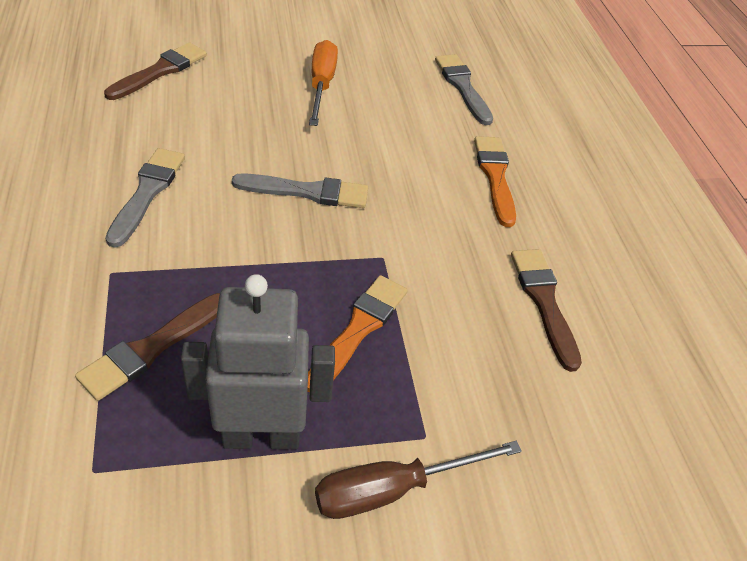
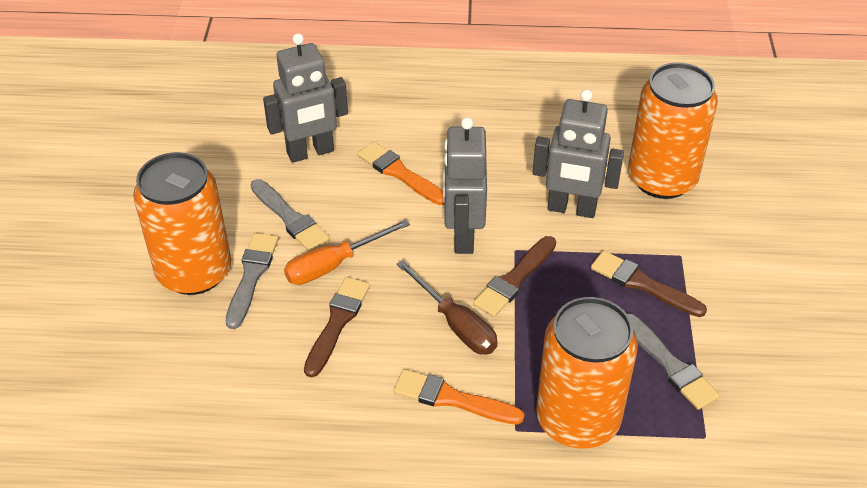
grey robot: [181,274,335,449] = 1 -> [263,33,348,163] [443,117,487,254] [533,89,624,218] = 3
orange can: none = 0 -> [133,152,231,295] [536,297,638,449] [628,62,718,199] = 3

